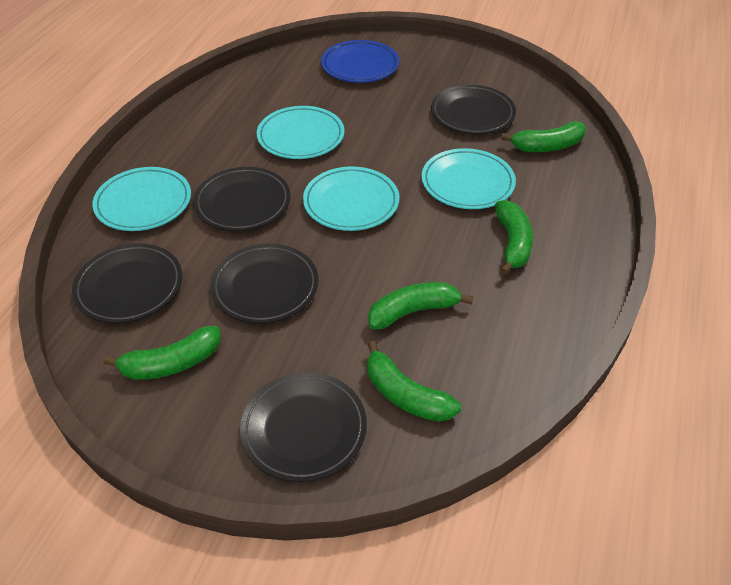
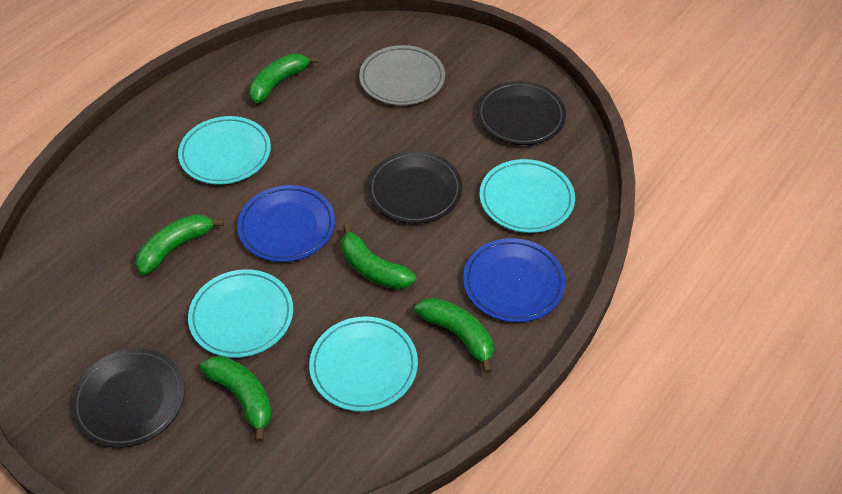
black plate: [72,243,182,323] [193,167,291,231] [210,244,318,324] [240,372,367,482] [431,85,516,135] = 5 -> [71,348,185,448] [368,151,462,224] [477,81,566,145] = 3
blue plate: [321,40,399,83] = 1 -> [237,185,335,262] [463,238,565,322] = 2
grey plate: none = 0 -> [359,45,445,105] = 1

